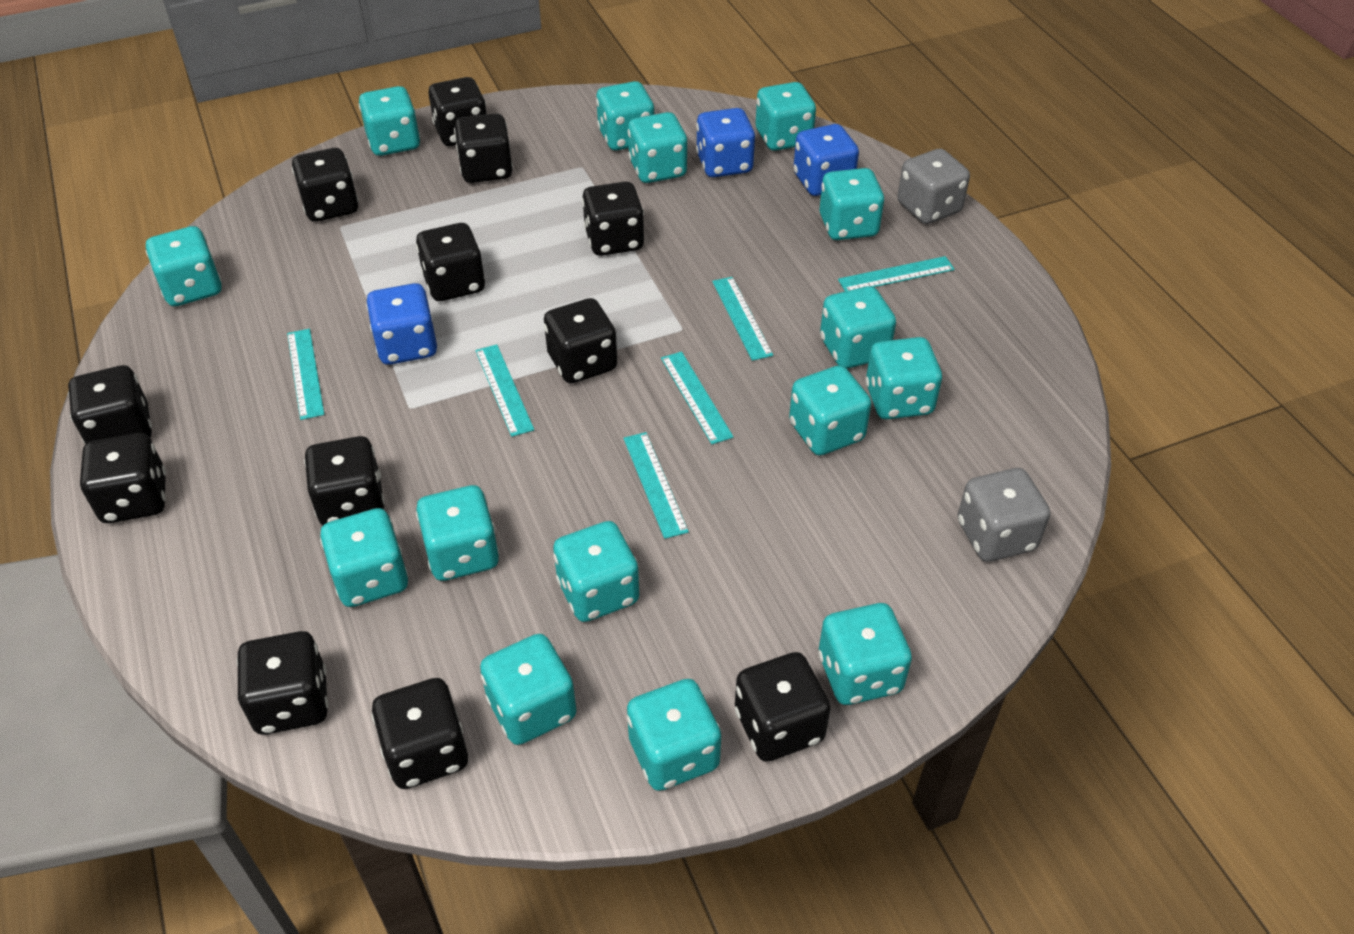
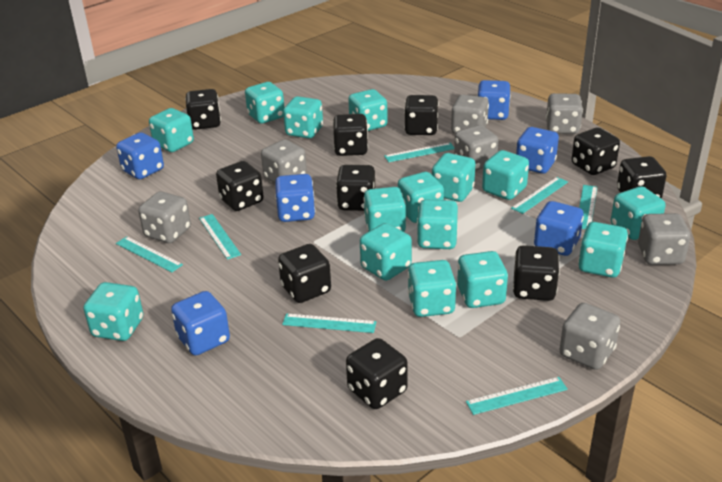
black dice: [68,365,152,444] [80,433,166,523] [237,631,328,735] [292,148,359,222] [304,436,385,526] [371,678,468,789] [416,223,485,301] [428,77,487,146] [454,113,513,183] [544,298,617,383] [582,181,644,256] [735,652,831,762] = 12 -> [185,89,221,130] [216,161,264,211] [278,244,331,303] [333,114,368,156] [336,165,376,211] [346,338,408,409] [404,95,439,135] [513,245,560,301] [572,128,620,175] [617,156,666,199] = 10
blue dice: [366,283,437,365] [696,108,755,177] [793,124,859,196] = 3 -> [116,133,164,179] [171,291,230,355] [275,174,315,222] [477,80,511,120] [516,127,559,174] [534,201,584,256] = 6
grey dice: [897,149,970,224] [958,468,1050,562] = 2 -> [138,191,191,243] [261,139,307,183] [451,95,489,134] [454,125,498,171] [546,93,583,134] [559,303,620,370] [638,213,691,265] = 7
turquoise ruler: [287,329,324,420] [475,344,534,437] [623,432,689,539] [661,352,733,444] [712,277,773,361] [838,256,955,291] = 6 -> [116,236,183,272] [199,214,241,260] [282,313,376,333] [384,143,454,162] [466,377,568,415] [511,177,568,214] [579,185,597,229] = 7

